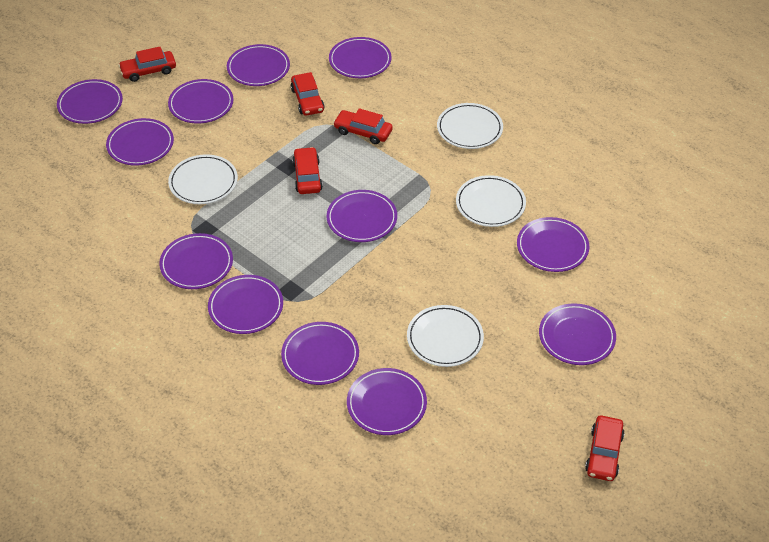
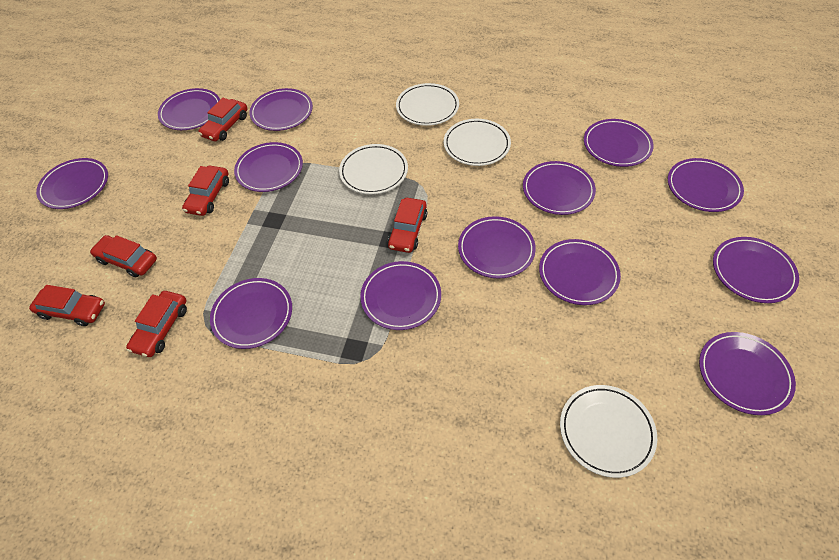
purple plate: [57,79,123,124] [106,118,174,166] [159,233,233,289] [168,79,233,123] [208,275,283,334] [227,44,290,86] [281,322,359,385] [327,190,397,242] [329,37,392,78] [347,368,427,435] [517,217,589,272] [539,303,616,365] = 12 -> [36,158,108,209] [158,88,220,130] [210,278,292,349] [234,142,303,192] [249,88,313,131] [360,261,441,330] [458,216,536,278] [523,161,596,215] [539,239,621,305] [584,119,654,167] [668,158,744,212] [699,332,796,415] [713,237,799,303] = 13
red car: [118,47,176,82] [291,72,325,116] [292,147,323,194] [333,108,393,144] [585,415,625,481] = 5 -> [29,285,105,326] [90,235,157,278] [126,291,187,357] [182,166,229,216] [199,98,247,141] [388,198,427,253] = 6

